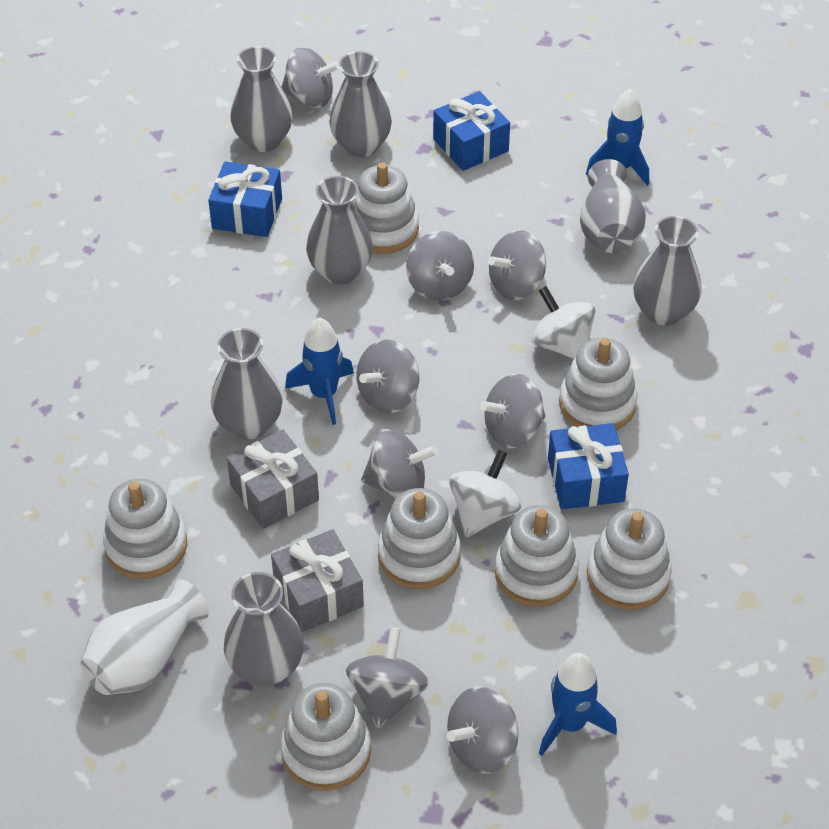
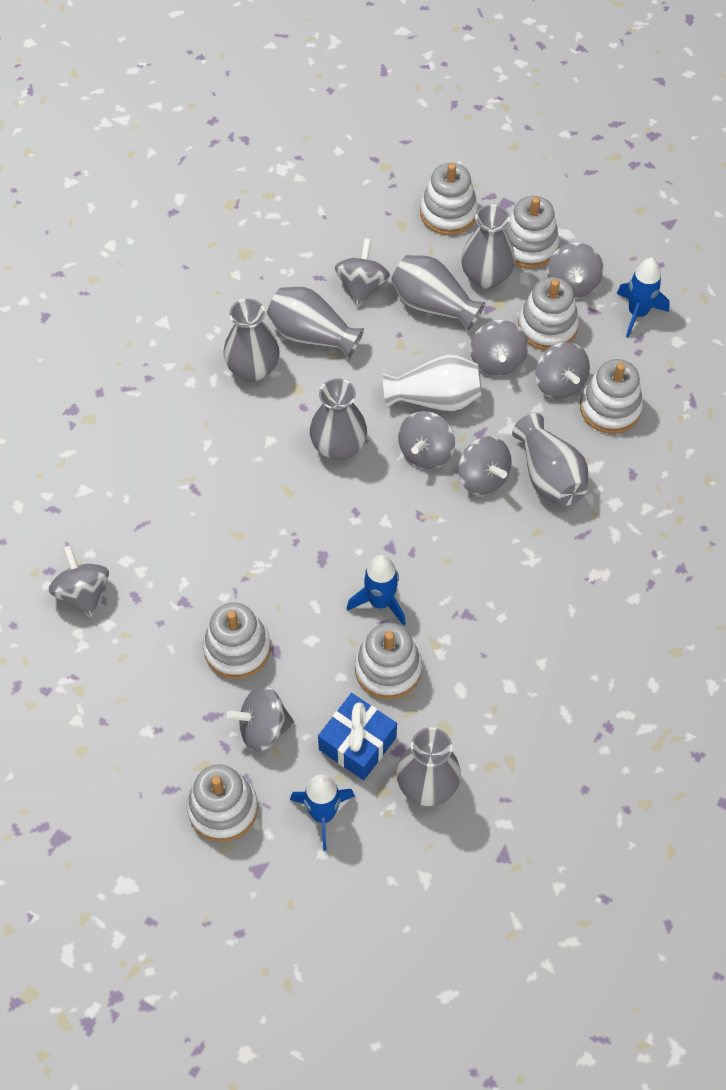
blue gift: [208,162,282,237] [433,91,510,171] [548,423,629,509] = 3 -> [318,693,397,780] = 1
grey gift: [227,430,319,529] [271,529,364,632] = 2 -> none = 0
white spinning top: [449,450,521,538] [532,286,595,359] = 2 -> none = 0

